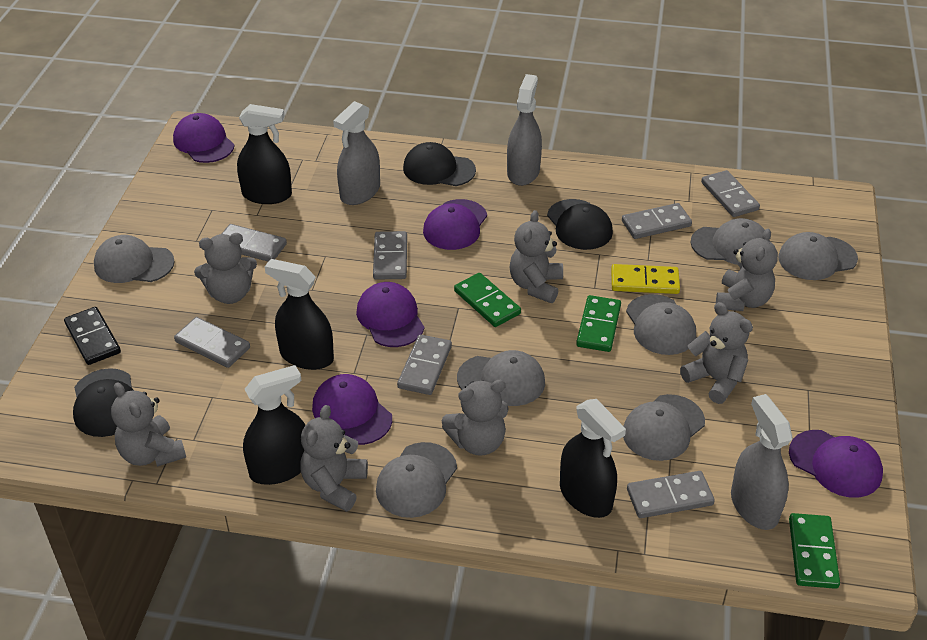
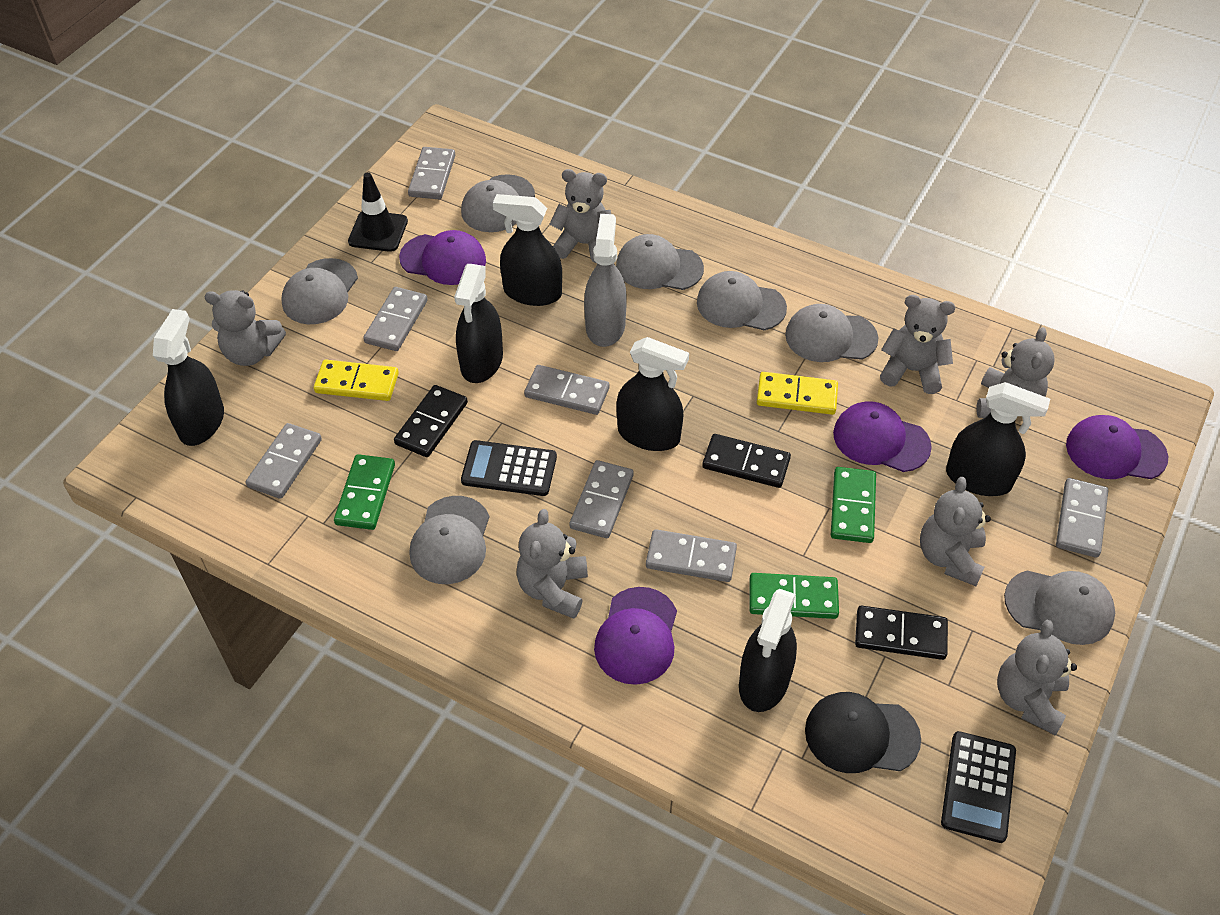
black calculator: none = 0 -> [461,440,557,496] [941,731,1016,843] = 2
black cap: [73,368,133,437] [403,142,476,186] [547,199,613,250] = 3 -> [805,692,921,773] = 1
black domino: [64,307,121,365] = 1 -> [394,385,468,457] [702,434,791,488] [855,606,948,660] = 3
black spray bottle: [237,104,292,204] [243,365,305,485] [264,259,334,370] [560,399,626,518] = 4 -> [153,309,224,446] [454,264,503,383] [493,194,562,306] [616,337,689,451] [739,589,797,712] [946,382,1050,496] = 6
black traffic cone: none = 0 -> [348,172,408,252] = 1
grey spray bottle: [333,101,380,205] [507,74,542,186] [731,394,793,530] = 3 -> [584,214,627,347] = 1
purple cap: [173,113,235,163] [312,374,392,445] [356,282,425,347] [423,199,487,250] [789,430,883,498] = 5 -> [399,230,486,285] [594,587,677,685] [833,402,932,472] [1066,415,1168,479] = 4
yellow domino: [611,264,680,294] = 1 -> [314,359,399,401] [757,372,838,415] = 2

